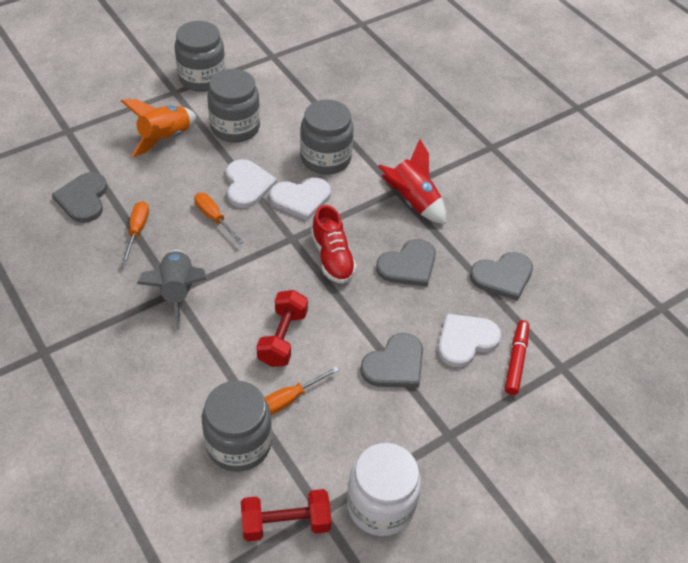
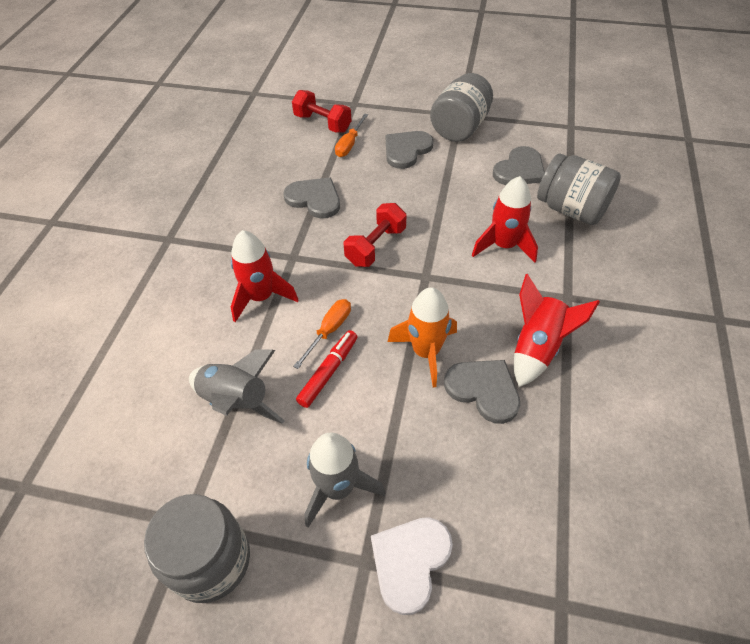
grey jar: [175,21,226,92] [202,380,272,472] [207,69,260,143] [300,99,353,175] = 4 -> [144,494,250,603] [430,73,493,142] [537,153,621,225] = 3
grey rocket: [137,250,207,330] = 1 -> [189,349,285,424] [304,432,385,528] = 2
orange screwdriver: [121,201,149,264] [194,193,243,244] [265,366,339,415] = 3 -> [293,299,351,369] [335,114,368,157] = 2
red rocket: [378,139,446,224] = 1 -> [231,230,299,322] [472,176,538,263] [514,274,600,387] = 3
red shoe: [311,205,356,284] = 1 -> none = 0
white heart: [226,159,277,208] [270,178,331,221] [438,314,501,367] = 3 -> [371,517,453,615] = 1
white jar: [347,443,421,536] = 1 -> none = 0

